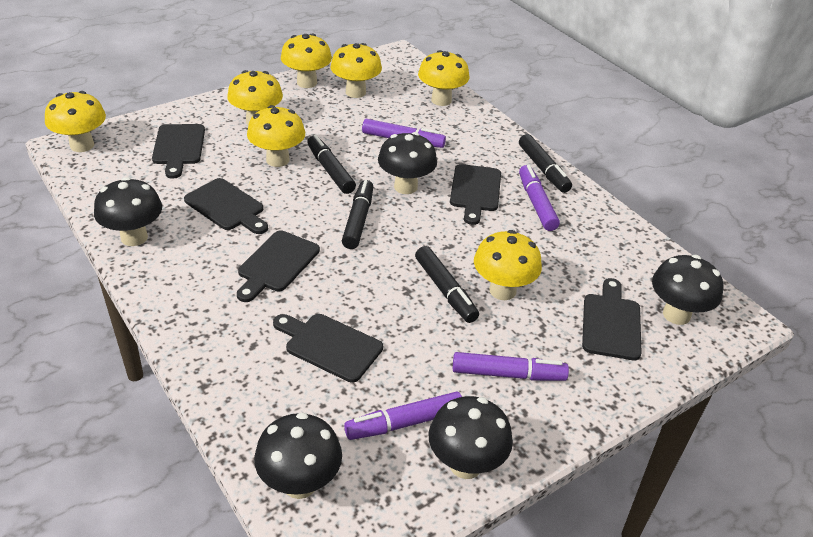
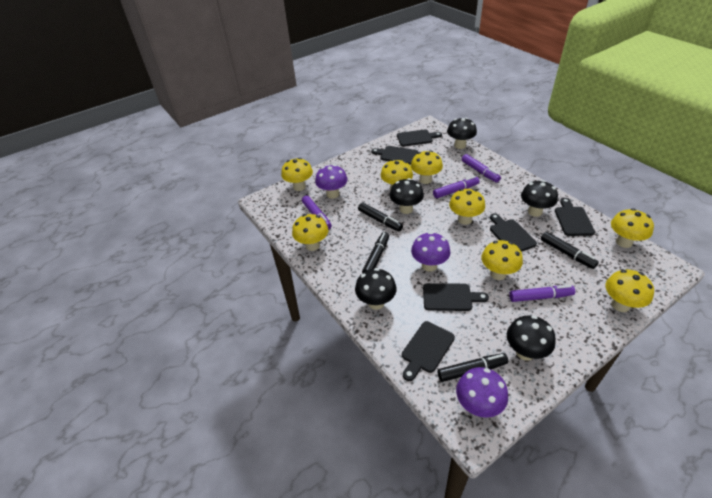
purple mushroom: none = 0 -> [315,165,347,199] [411,232,450,272] [456,367,508,418] = 3
yellow mushroom: [45,91,106,152] [227,70,283,125] [247,105,305,167] [281,34,332,88] [330,43,382,98] [418,50,470,106] [474,230,542,300] = 7 -> [281,158,313,191] [292,214,328,251] [381,159,413,191] [411,150,443,184] [449,189,485,225] [481,240,523,280] [606,269,654,312] [611,208,654,248] = 8

